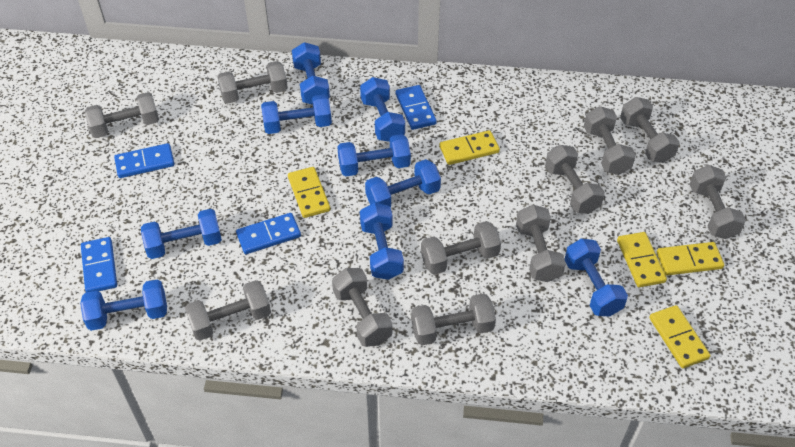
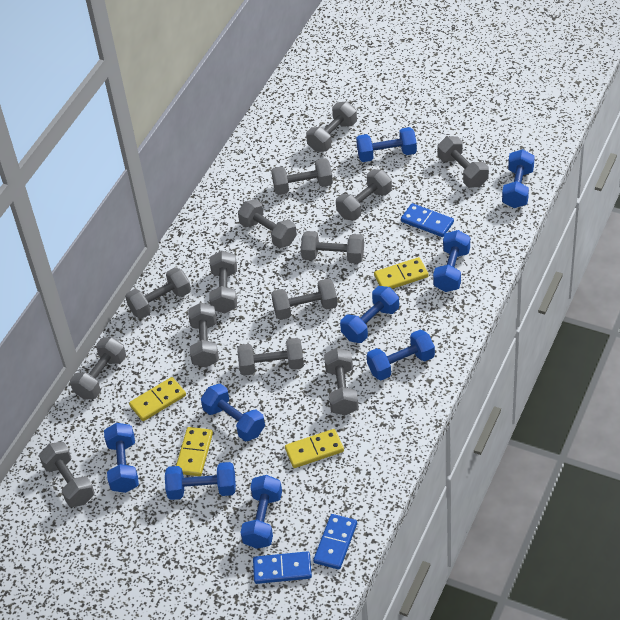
blue domino: [81,237,117,292] [114,143,174,178] [236,213,301,254] [396,85,437,130] = 4 -> [253,551,312,584] [313,514,357,570] [401,203,454,237] = 3
grey dumbbell: [85,92,159,138] [185,280,271,341] [217,61,288,104] [332,268,392,347] [411,293,496,345] [421,221,501,275] [516,205,566,282] [545,145,605,214] [584,106,636,175] [620,97,680,163] [690,165,746,239] = 11 -> [39,442,95,507] [70,337,126,399] [125,267,191,319] [188,303,219,367] [209,251,237,313] [237,338,304,376] [238,199,297,248] [271,158,333,195] [271,279,338,320] [301,231,364,264] [306,102,357,152] [324,348,359,415] [336,169,392,221] [437,136,489,187] = 14
yellow domino: [288,167,330,218] [439,130,500,165] [617,232,667,287] [649,305,710,368] [657,242,724,276] = 5 -> [129,377,186,421] [176,427,213,476] [285,429,344,468] [374,257,429,289] = 4

